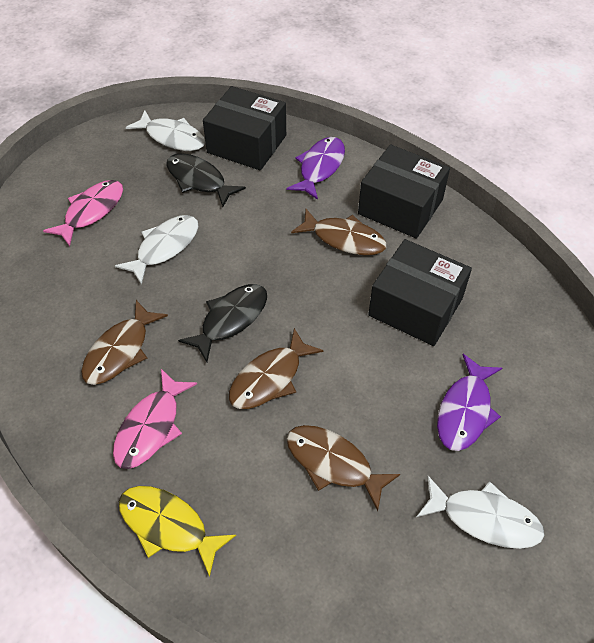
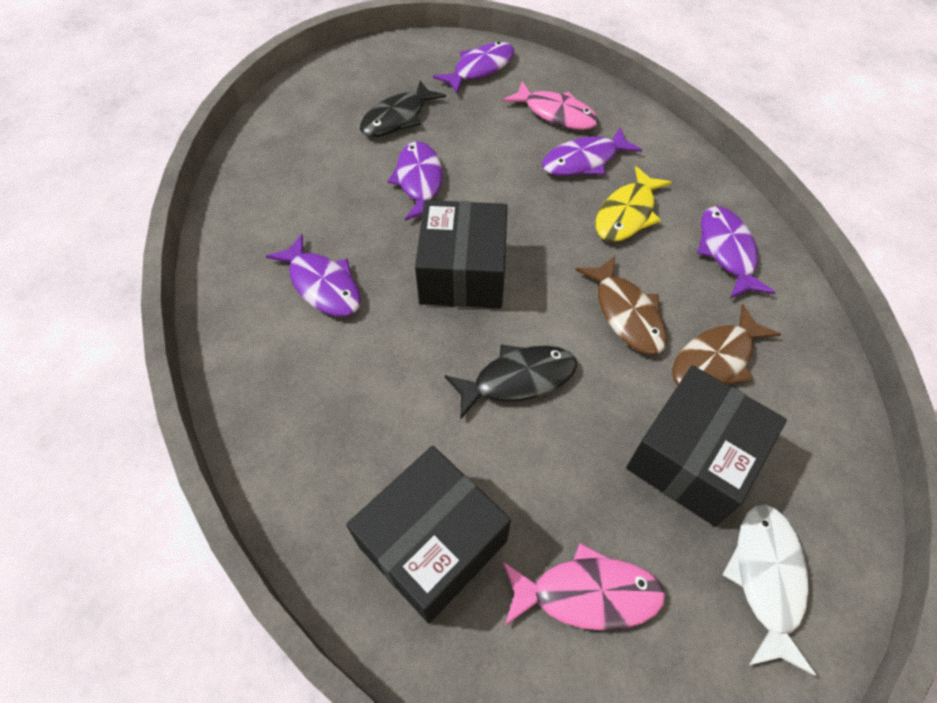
brown fish: [81,300,168,385] [229,328,323,409] [287,425,400,511] [291,209,387,255] = 4 -> [576,256,667,355] [672,304,781,386] = 2
purple fish: [287,137,345,200] [437,354,502,451] = 2 -> [266,234,361,316] [388,141,443,221] [433,42,514,93] [542,127,642,176] [697,206,776,299] = 5
white fish: [115,215,198,285] [126,110,205,151] [416,476,545,549] = 3 -> [723,504,817,676] = 1

